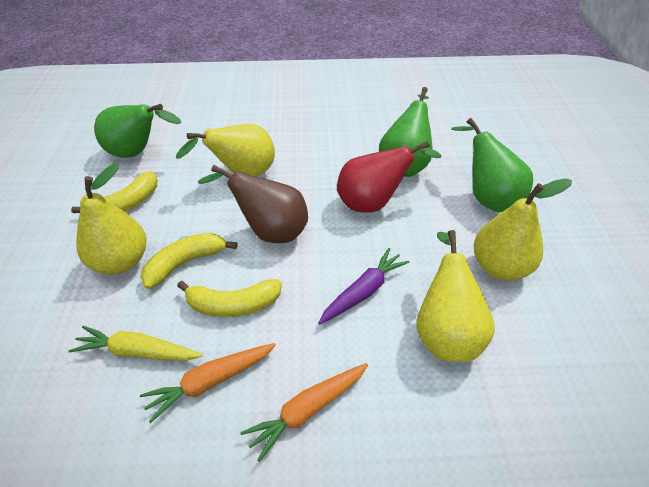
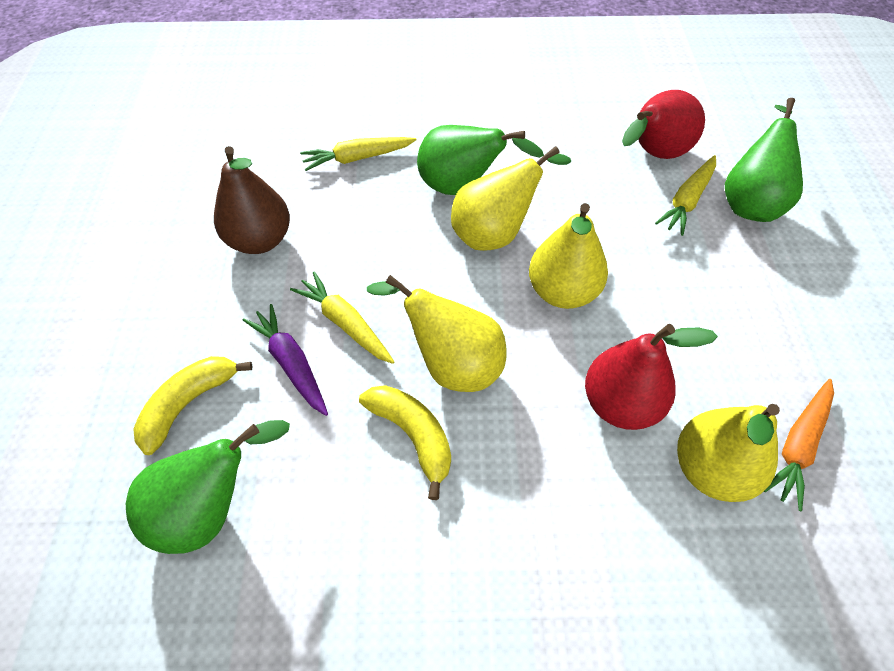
orange carrot: [140,343,276,423] [240,363,368,462] = 2 -> [764,379,834,511] = 1
red pear: [337,141,442,213] = 1 -> [585,324,718,430] [622,90,705,159] = 2
yellow banana: [71,171,157,213] [141,233,237,289] [177,279,282,317] = 3 -> [133,356,252,455] [359,385,451,500] = 2
yellow carrot: [69,326,203,361] = 1 -> [290,271,395,364] [300,137,417,171] [655,155,716,236] = 3

